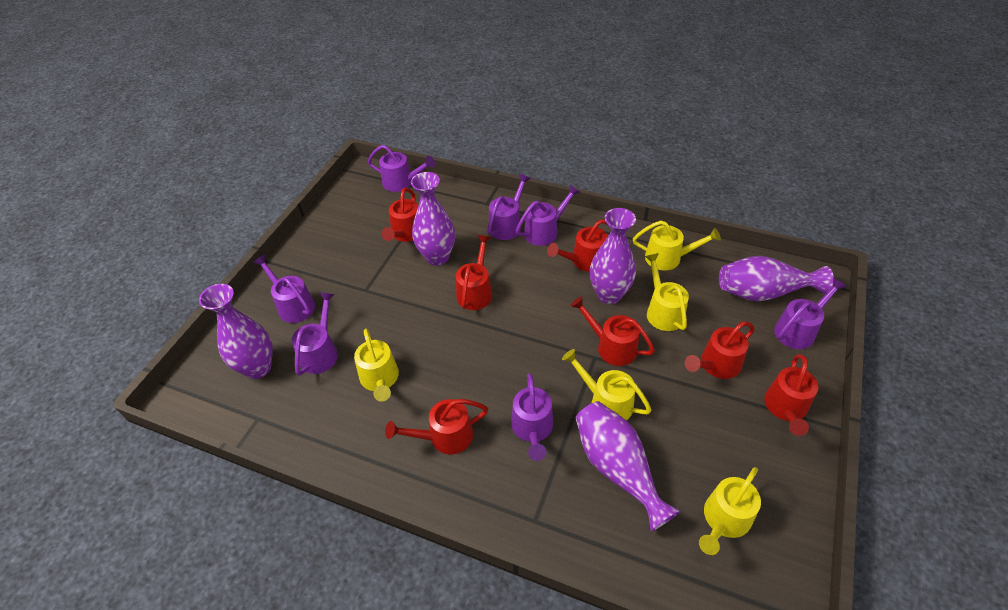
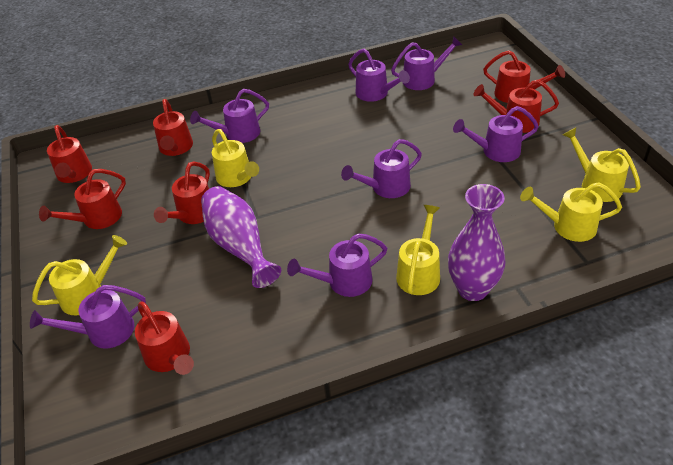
purple vase: [199,284,273,379] [411,172,455,266] [576,401,681,532] [590,208,636,304] [719,256,834,301] = 5 -> [201,186,281,288] [448,184,505,301] = 2

